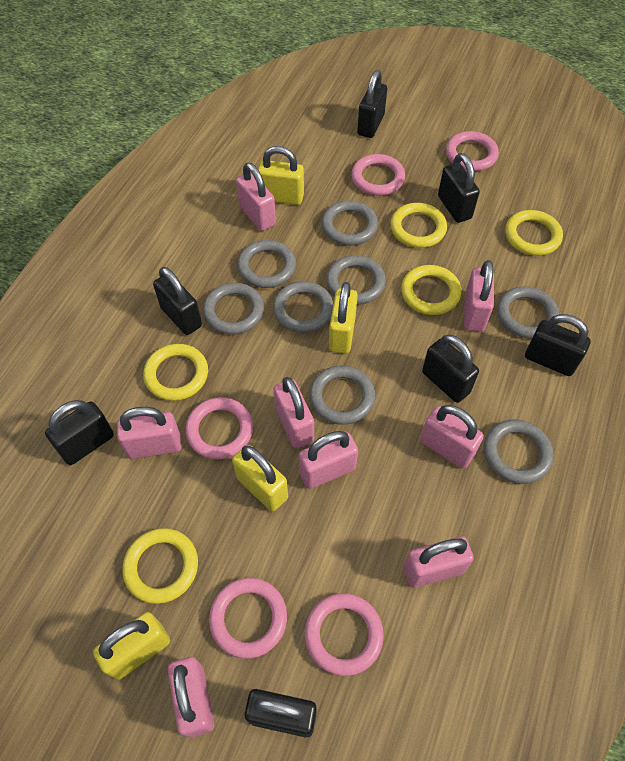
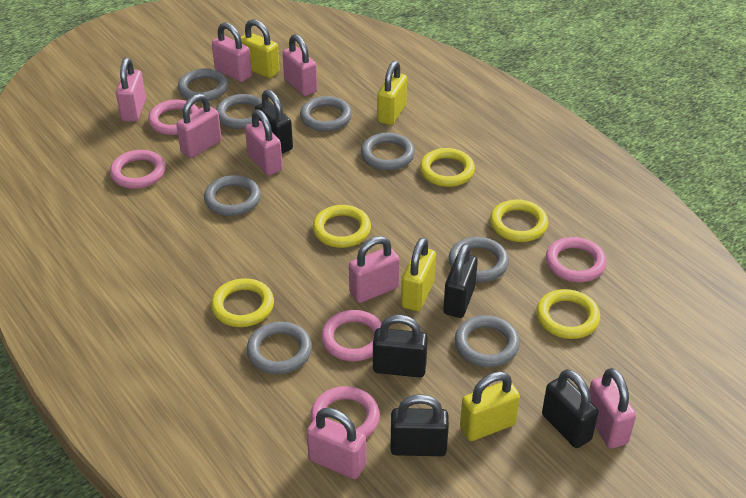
black padlock: [45,400,114,465] [153,267,202,335] [244,689,317,738] [357,70,387,138] [422,335,479,403] [438,153,480,223] [525,314,591,376] = 7 -> [255,90,293,154] [373,315,428,377] [390,394,449,456] [443,243,478,318] [542,369,599,448] = 5

